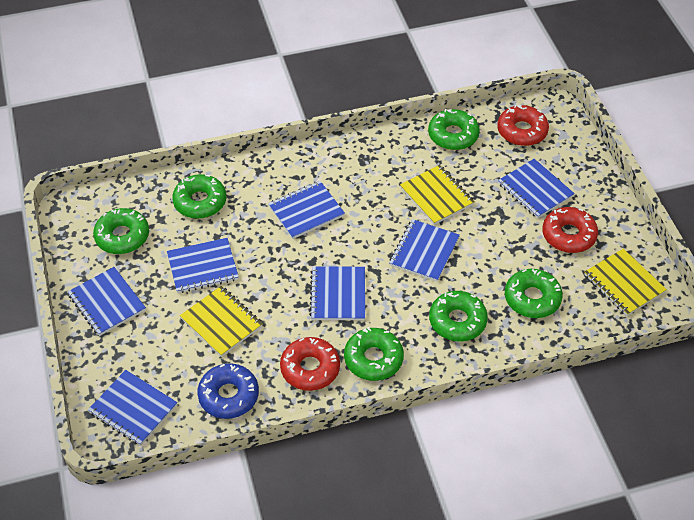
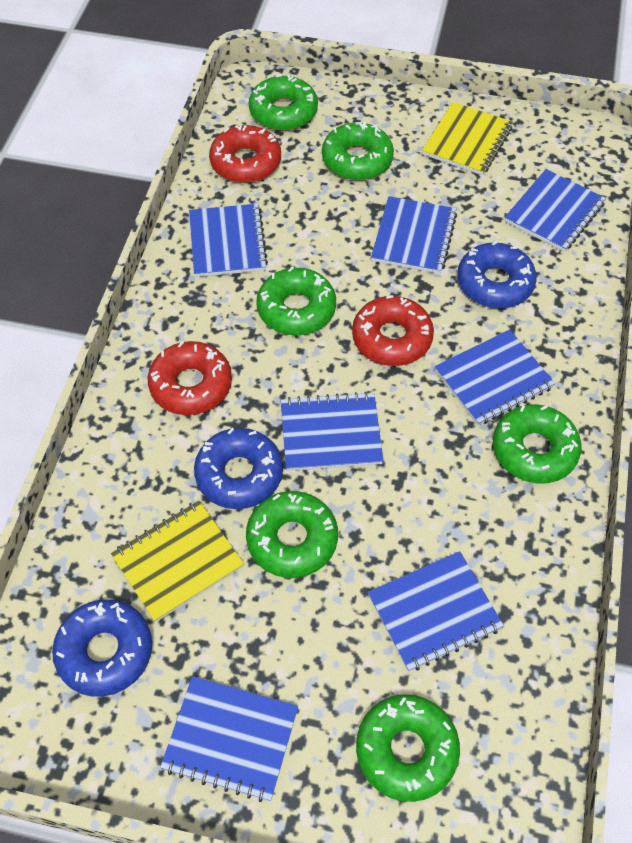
blue donut: [197,363,259,419] = 1 -> [52,600,152,697] [194,428,283,509] [457,241,537,309] = 3
yellow notebook: [180,286,263,357] [400,165,475,225] [584,249,667,316] = 3 -> [111,501,244,622] [422,102,513,176] = 2

